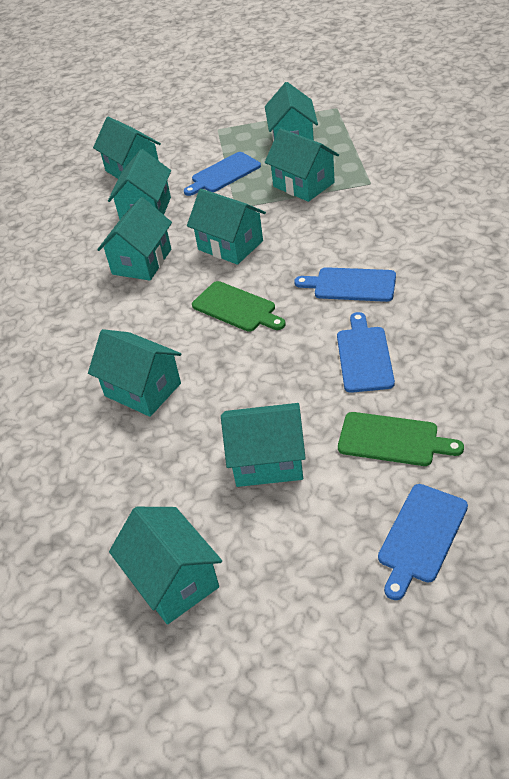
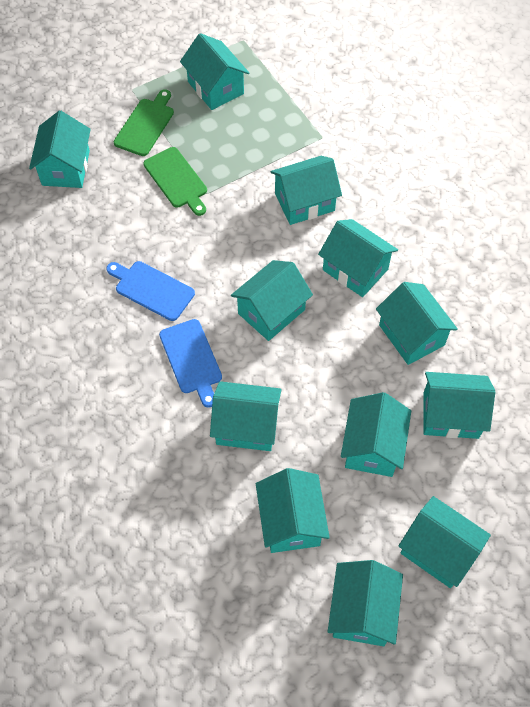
blue cutting board: [184,152,261,196] [294,267,396,302] [337,312,395,393] [378,484,468,600] = 4 -> [106,261,195,321] [159,319,222,408] = 2
turquoise house: [88,329,181,417] [93,117,161,179] [97,197,172,281] [108,149,171,220] [109,507,222,625] [187,189,266,265] [221,403,306,487] [265,82,318,142] [265,128,339,202] = 9 -> [29,111,91,188] [180,33,249,110] [210,381,282,451] [231,260,313,341] [256,468,330,553] [270,156,342,225] [318,219,398,297] [328,560,403,646] [341,392,411,477] [376,282,458,365] [399,496,491,588] [424,372,495,439] = 12

